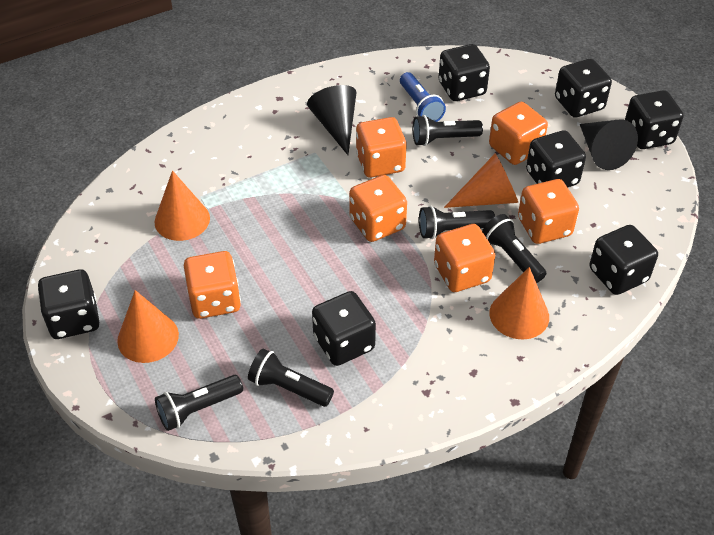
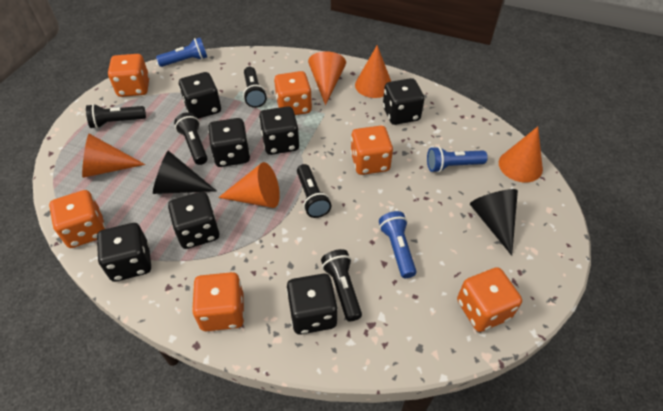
blue flashlight: [400,72,446,122] = 1 -> [156,38,207,67] [379,211,416,278] [427,146,488,173] = 3
orange cone: [117,290,179,363] [155,170,210,241] [444,153,518,208] [489,267,549,339] = 4 -> [82,134,145,178] [218,162,280,208] [308,51,346,106] [355,45,391,98] [499,127,543,183] = 5

